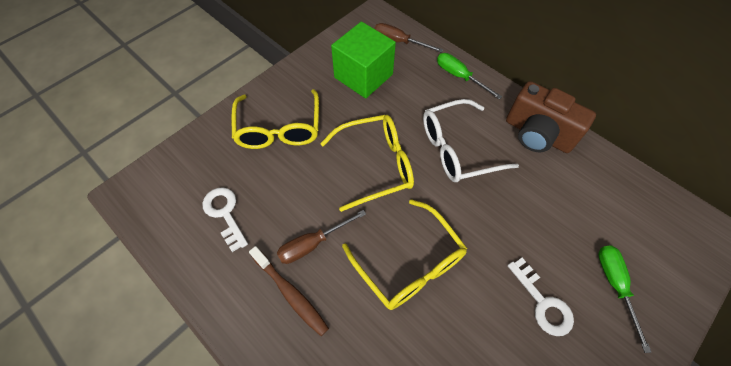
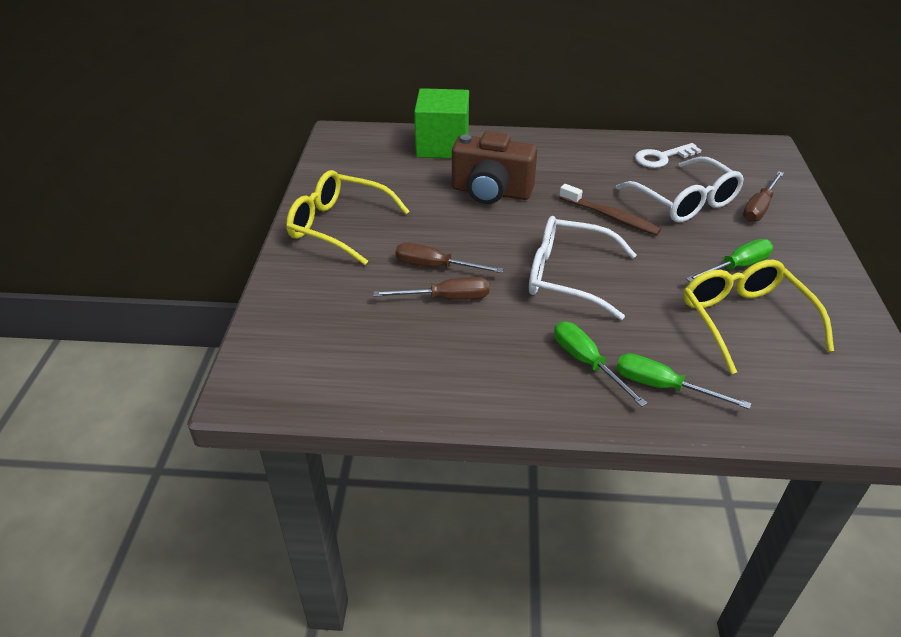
brown screwdriver: [277,210,366,264] [374,23,443,53] = 2 -> [373,277,489,300] [395,243,503,273] [743,171,784,222] = 3
green screwdriver: [437,53,502,100] [598,245,651,353] = 2 -> [554,322,647,407] [616,353,751,409] [686,239,773,282] = 3
white glasses: [423,99,519,182] = 1 -> [529,216,636,320] [616,157,744,222] = 2
white key: [202,188,248,252] [508,258,574,336] = 2 -> [635,143,701,168] = 1
yellow glasses: [232,89,319,149] [320,115,414,212] [342,199,467,310] = 3 -> [286,170,410,265] [683,259,834,374] = 2

